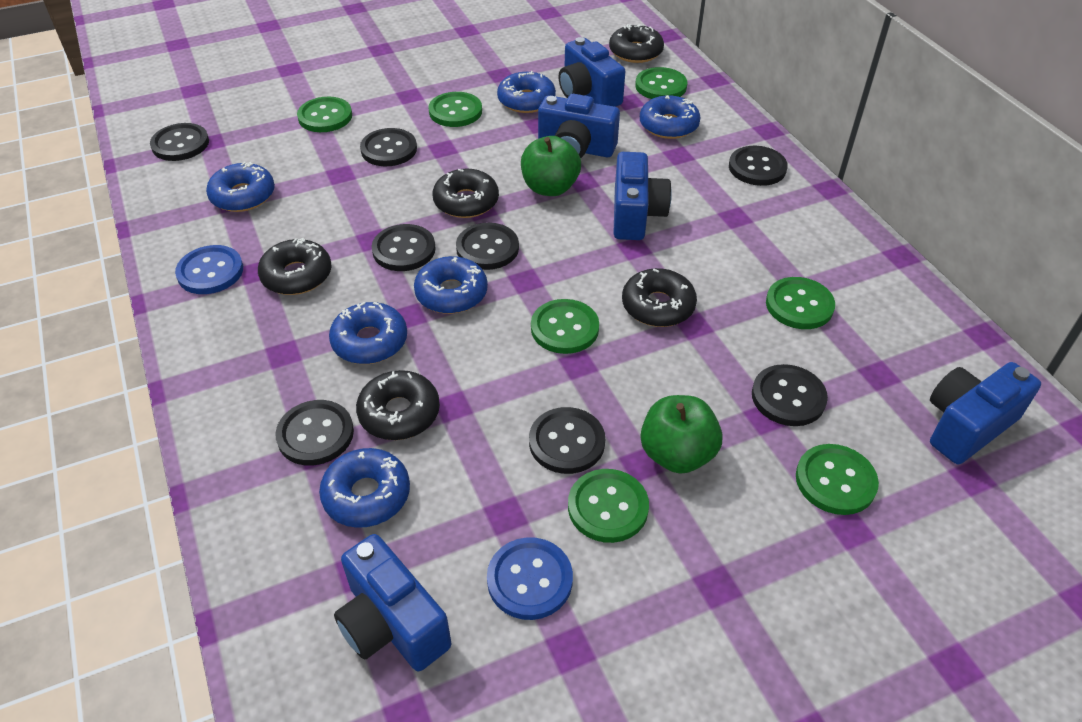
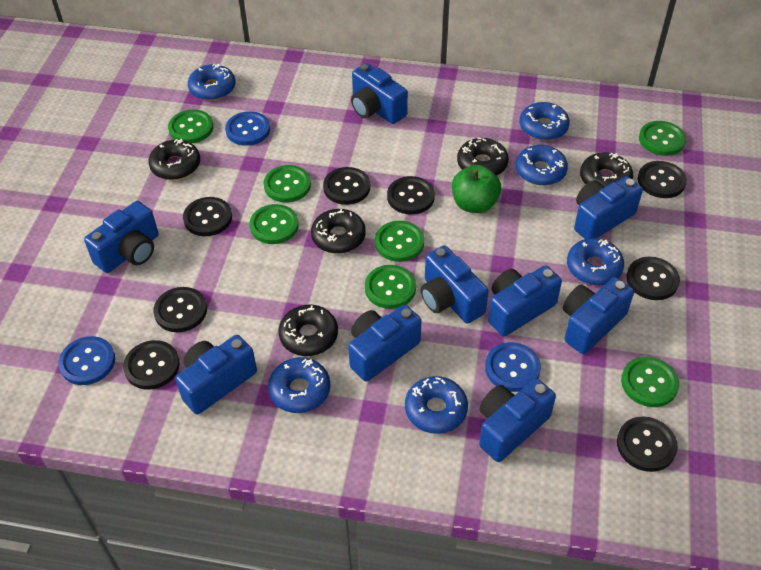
blue button: [175,245,243,294] [487,537,573,620] = 2 -> [58,336,115,385] [225,111,270,146] [485,342,541,392] = 3
blue camera: [334,534,451,671] [538,94,620,158] [559,37,625,107] [613,152,672,240] [930,362,1041,464] = 5 -> [84,201,159,273] [175,335,257,414] [348,305,421,382] [351,63,408,124] [421,245,489,324] [479,379,556,462] [488,265,562,336] [563,277,634,354] [574,176,643,239] = 9
green apple: [521,136,581,196] [641,395,723,474] = 2 -> [452,165,501,213] = 1

